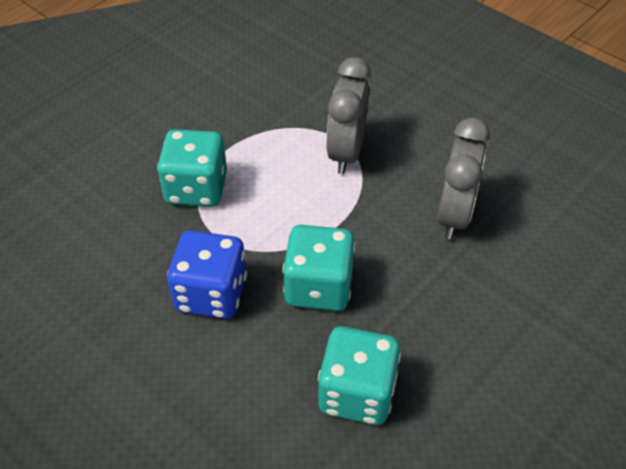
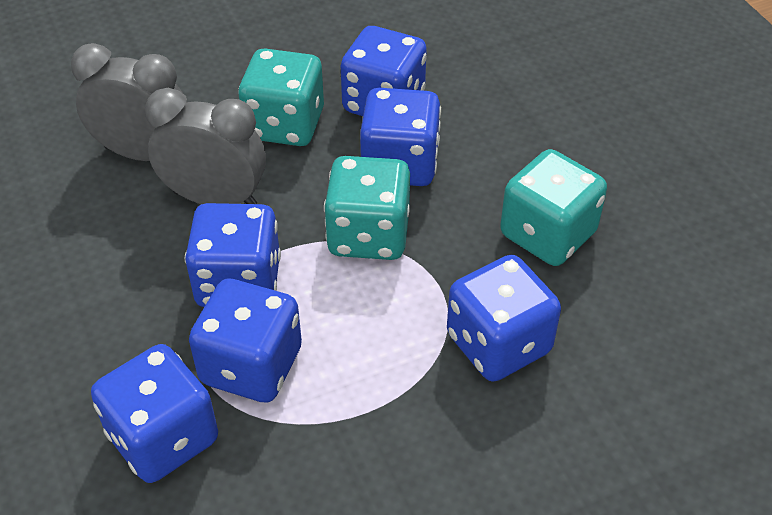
blue dice: [167,230,247,319] = 1 -> [91,344,218,483] [185,203,281,307] [189,278,302,403] [341,26,427,116] [360,88,441,186] [447,255,561,382] = 6

